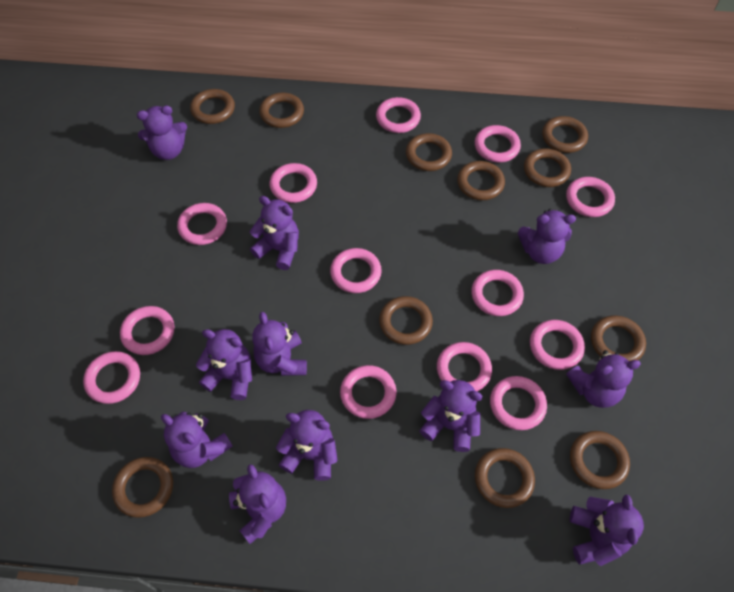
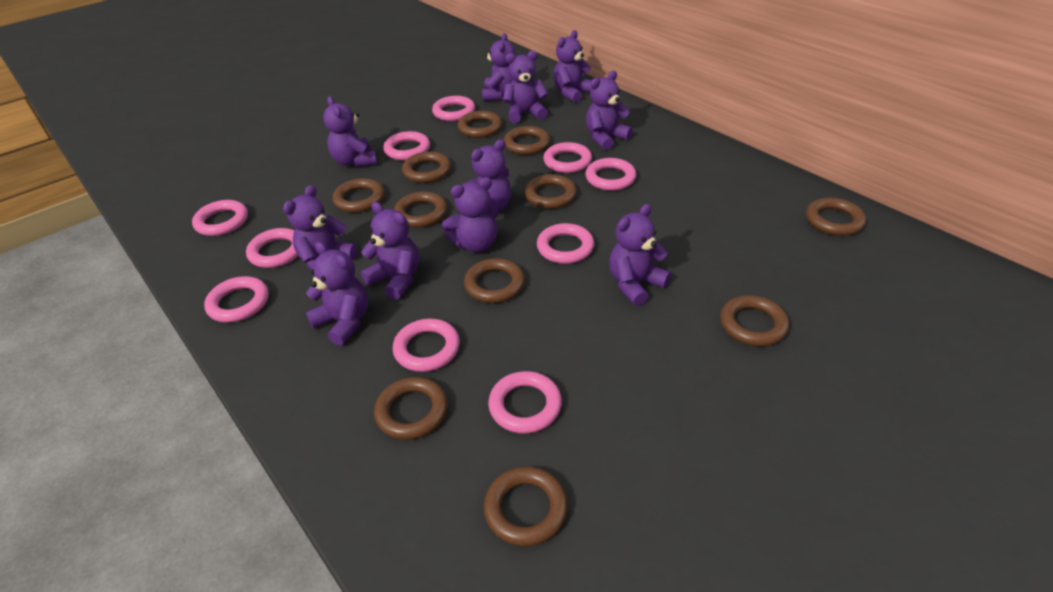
pink ring: [83,351,140,404] [120,306,174,355] [177,203,227,245] [270,163,317,203] [330,248,382,293] [340,365,397,419] [376,97,421,133] [437,342,492,391] [471,270,524,316] [475,125,521,163] [490,376,547,430] [530,320,585,370] [566,177,615,217] = 13 -> [192,200,248,236] [204,276,269,322] [246,228,298,268] [383,131,430,160] [393,319,460,372] [432,96,475,121] [488,371,562,434] [537,223,594,264] [543,142,592,173] [585,158,636,191] = 10

